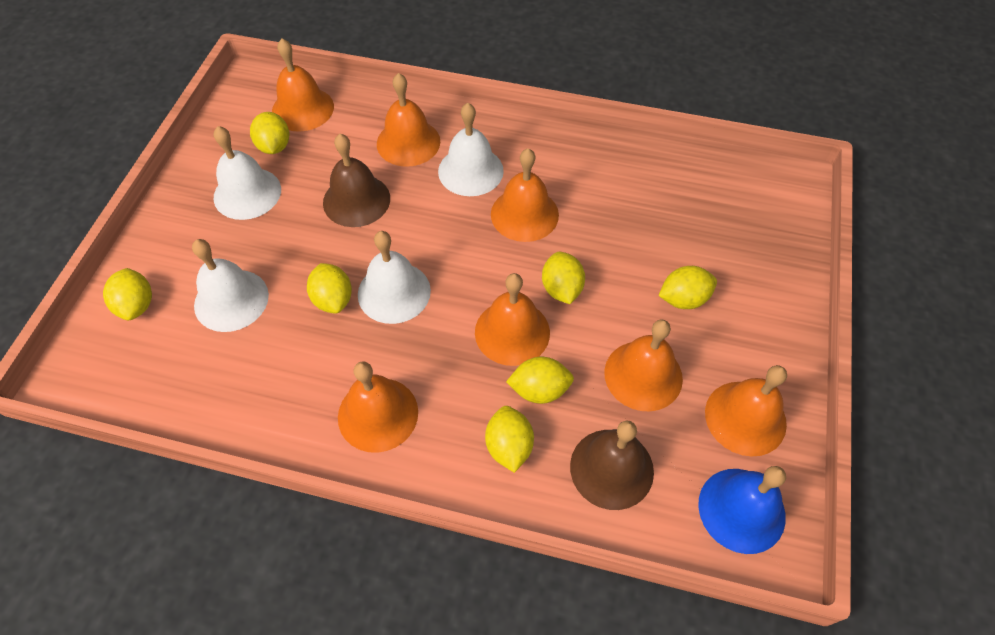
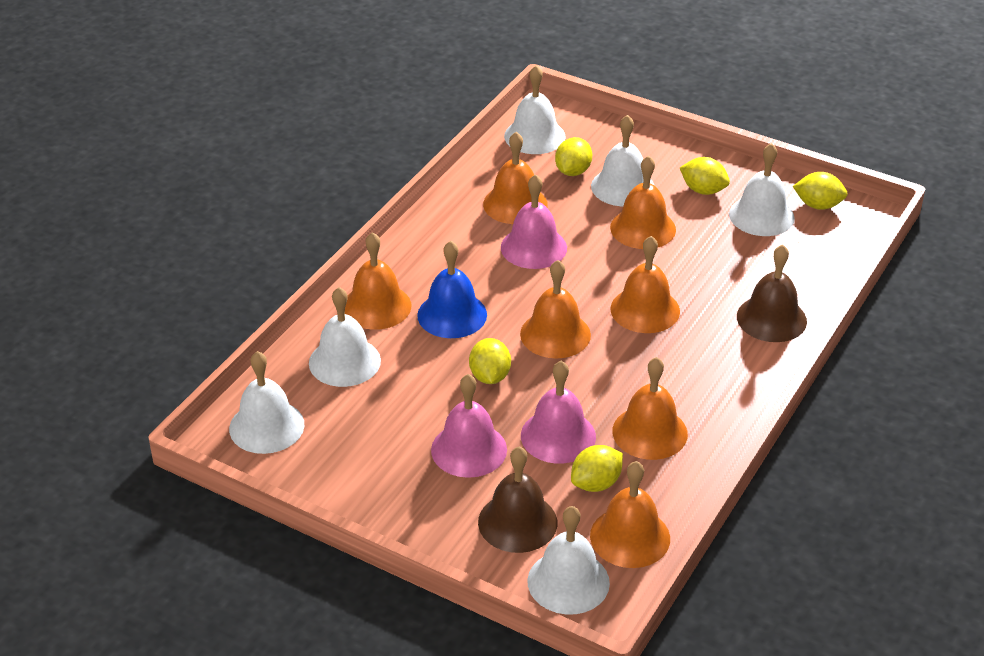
pink bell: none = 0 -> [431,374,507,478] [501,174,567,269] [521,361,596,463] = 3
white bell: [192,239,269,332] [214,126,281,220] [358,231,431,324] [438,103,504,196] = 4 -> [229,351,304,454] [309,287,381,387] [504,65,566,154] [527,506,610,615] [591,115,654,206] [729,143,795,236] = 6
yellow lemon: [103,268,152,320] [250,112,289,154] [307,263,352,314] [485,406,534,473] [506,357,574,404] [542,252,585,304] [658,266,717,309] = 7 -> [469,338,511,384] [555,137,592,176] [571,445,623,492] [680,157,730,195] [793,172,848,210] = 5

